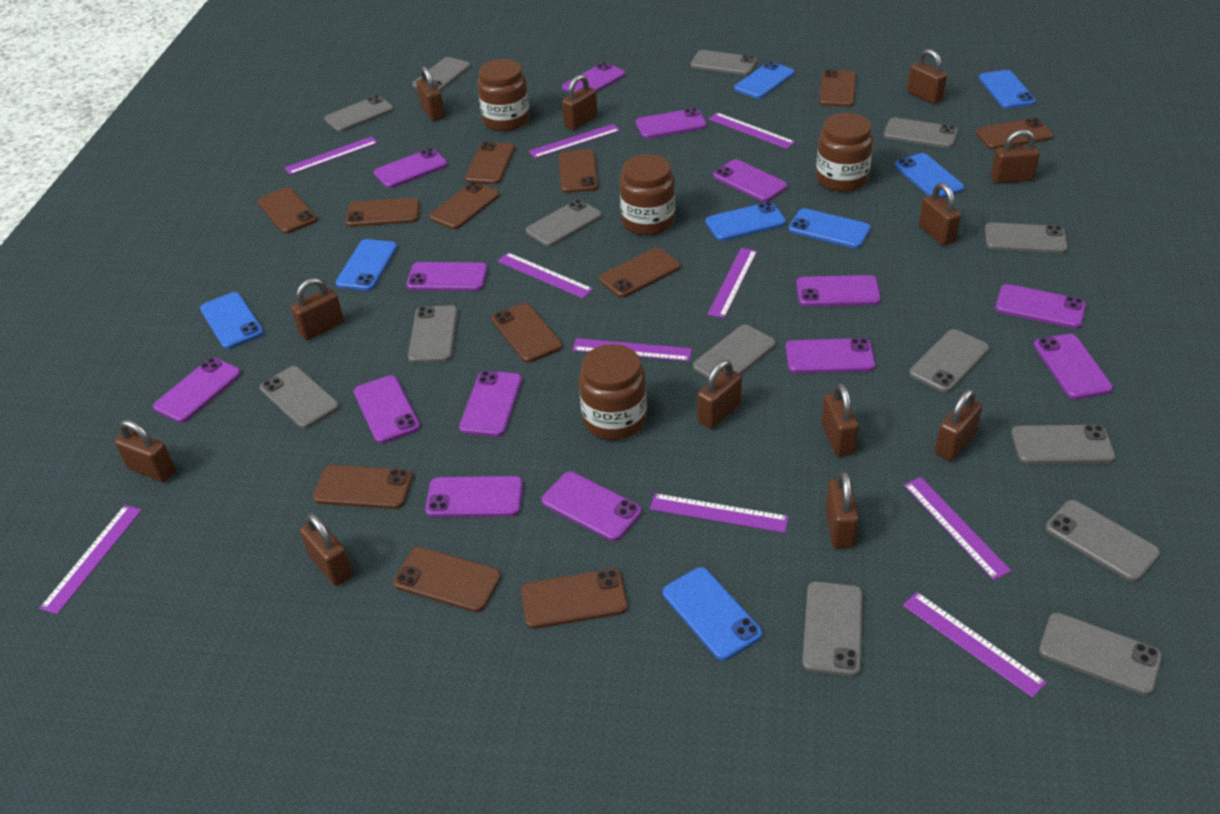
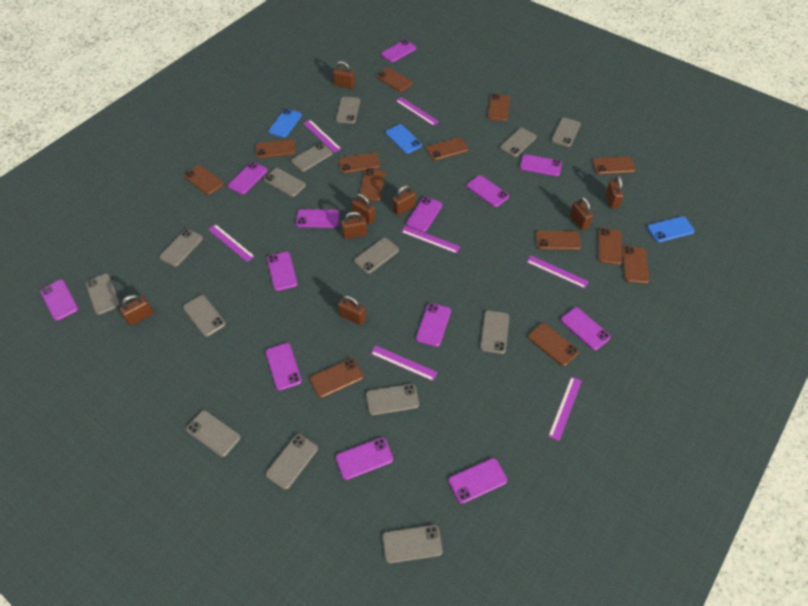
blue phone: [200,292,264,349] [336,239,398,291] [663,567,762,661] [706,202,786,241] [734,61,794,99] [788,208,871,248] [895,153,964,198] [979,70,1036,109] = 8 -> [269,109,302,138] [386,124,422,154] [647,216,695,242] = 3
brown jar: [477,59,530,132] [579,344,647,440] [620,154,675,235] [816,113,873,192] = 4 -> none = 0
brown padlock: [115,420,176,482] [291,278,344,340] [300,513,353,586] [416,66,445,121] [562,74,598,130] [697,360,742,429] [821,383,859,456] [825,471,859,548] [907,49,947,104] [919,183,961,246] [935,389,982,461] [991,130,1040,184] = 12 -> [120,295,154,326] [333,61,355,89] [338,296,366,325] [341,211,367,239] [351,194,375,224] [392,185,416,216] [570,197,593,230] [606,176,624,209] = 8
brown phone: [257,188,318,234] [313,465,413,509] [346,198,420,227] [393,547,501,612] [429,182,499,229] [465,142,515,184] [492,303,562,363] [521,569,628,629] [559,149,598,193] [599,248,680,298] [819,69,856,107] [976,118,1053,149] = 12 -> [184,165,224,195] [255,139,296,159] [310,358,364,398] [339,153,380,174] [359,169,385,201] [376,68,413,92] [427,137,468,161] [488,94,510,121] [528,323,579,366] [536,231,581,250] [592,156,636,175] [598,228,622,265] [622,246,649,284] = 13
purple phone: [153,358,241,423] [354,375,420,444] [374,148,448,188] [406,262,488,291] [425,476,523,517] [459,371,522,437] [542,472,642,541] [562,62,626,93] [636,108,707,139] [713,159,787,202] [786,338,875,373] [796,275,881,306] [995,284,1086,329] [1034,334,1113,399] = 14 -> [40,280,78,321] [228,162,268,194] [266,343,302,391] [267,252,297,291] [296,209,340,228] [336,437,393,480] [381,40,416,62] [406,197,442,232] [416,303,451,347] [449,458,507,504] [467,175,509,207] [520,154,562,176] [561,307,611,350] = 13
purple ruler: [39,505,142,614] [284,136,378,175] [497,253,593,298] [529,124,620,158] [572,338,692,361] [650,493,788,533] [708,113,795,149] [708,248,757,318] [903,592,1047,698] [904,477,1011,580] = 10 -> [208,224,255,262] [303,120,341,153] [371,346,438,381] [396,97,439,126] [401,226,460,254] [527,255,589,289] [548,377,582,441] = 7

